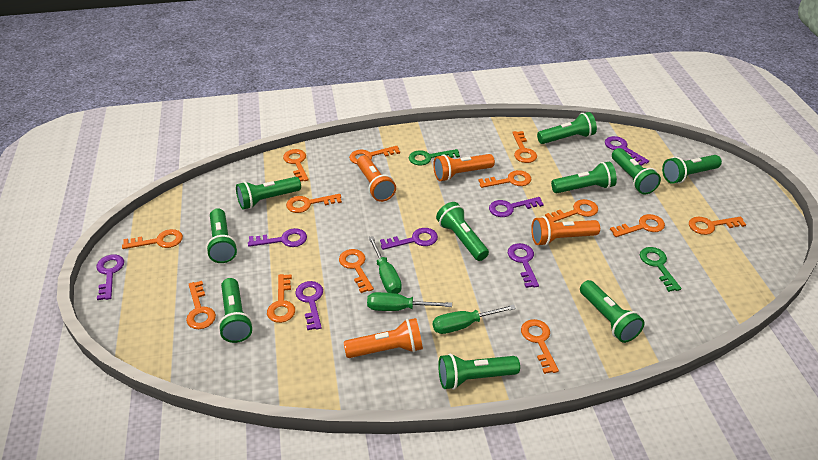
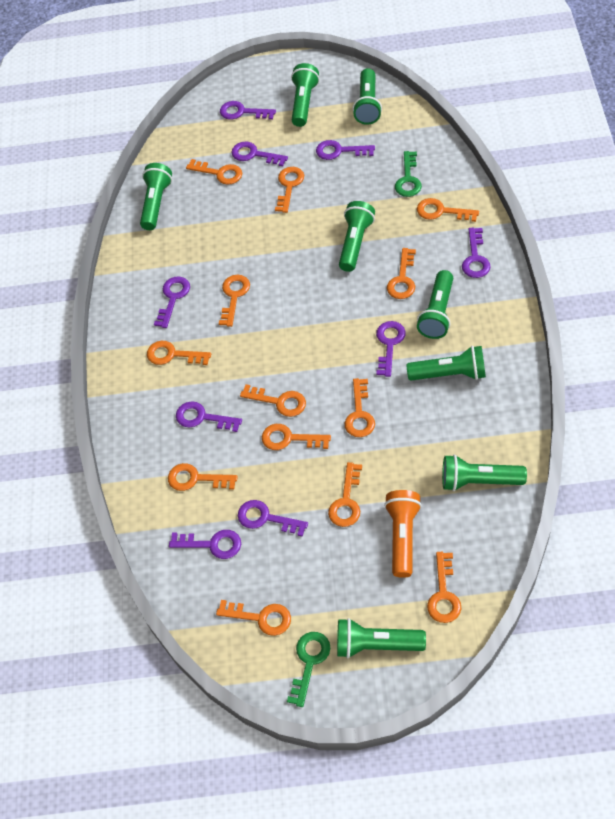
green flashlight: [206,208,237,263] [218,278,253,343] [236,177,301,210] [436,202,489,261] [438,353,520,390] [537,112,597,144] [551,162,617,193] [580,280,645,343] [612,148,661,194] [662,155,722,184] = 10 -> [140,163,172,230] [291,63,319,127] [337,618,426,658] [339,201,375,272] [353,68,382,125] [406,346,486,381] [417,270,453,339] [442,455,527,491] = 8
green screwdriver: [367,292,452,311] [368,236,402,294] [433,304,516,334] = 3 -> none = 0
orange flashlight: [344,318,423,358] [357,155,396,202] [433,154,495,181] [531,216,600,246] = 4 -> [384,490,422,578] = 1
purple key: [96,254,124,300] [248,228,307,247] [295,281,323,330] [380,228,438,250] [489,197,544,217] [508,243,539,288] [605,136,649,166] = 7 -> [154,277,190,328] [169,530,241,559] [176,401,242,432] [220,101,276,120] [231,141,288,166] [238,500,308,537] [316,140,375,160] [376,321,406,377] [462,227,491,278] = 9

